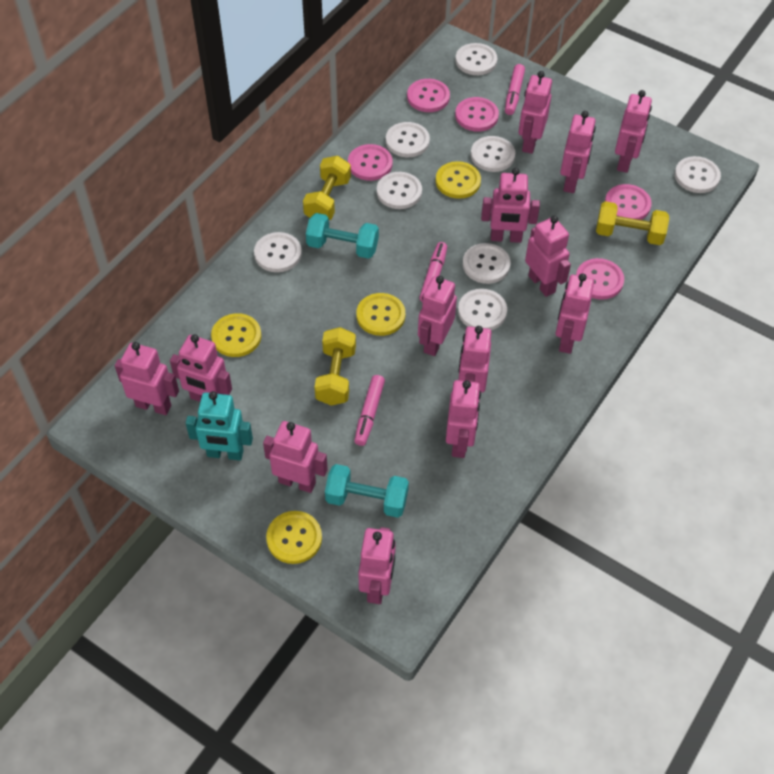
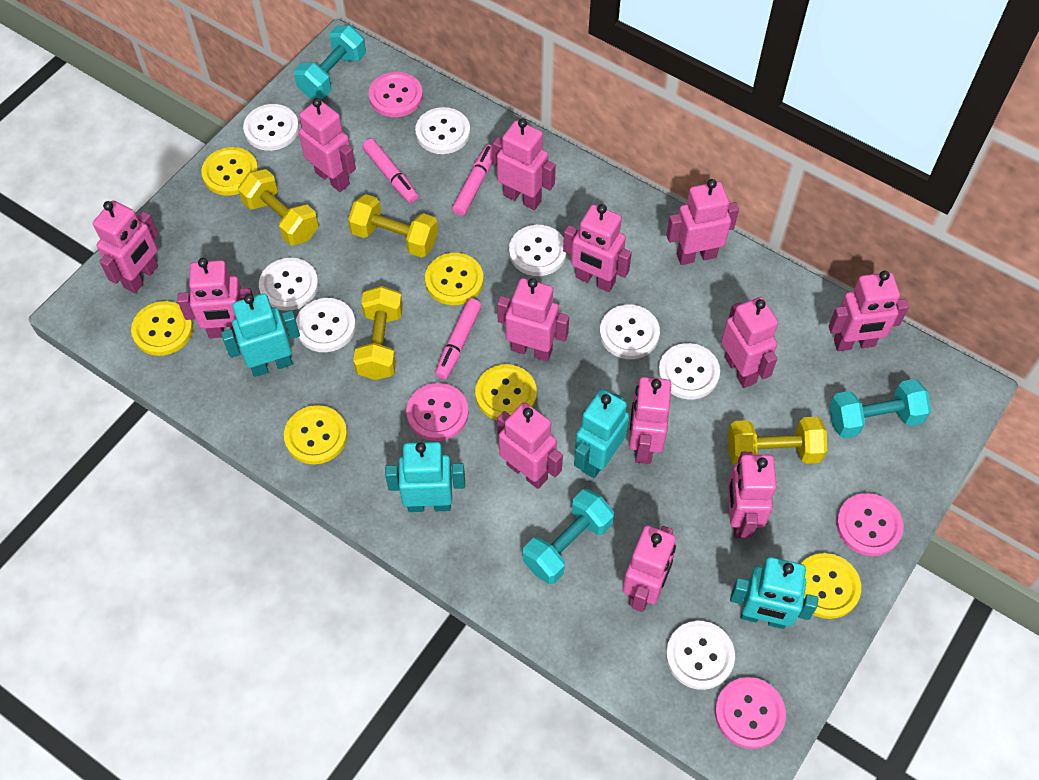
pink button: [348,144,393,181] [407,79,450,112] [455,97,499,132] [576,258,624,300] [605,184,651,220] = 5 -> [369,72,423,117] [406,383,469,441] [715,677,786,749] [836,493,903,556] = 4
turquoise dumbbell: [306,213,379,259] [325,464,409,518] = 2 -> [294,26,366,98] [523,489,614,584] [829,379,931,439] = 3
turquoise robot: [186,391,253,461] = 1 -> [221,293,300,377] [385,442,465,512] [574,389,629,478] [730,557,819,629] = 4
yellow button: [211,313,261,357] [266,511,322,564] [356,293,405,336] [436,161,481,199] = 4 -> [131,301,193,356] [201,147,259,196] [284,405,347,464] [425,253,483,305] [475,364,537,420] [801,553,861,619] = 6
yellow dumbbell: [303,156,351,220] [314,327,356,406] [596,201,669,245] = 3 -> [238,169,318,245] [348,194,438,258] [353,286,403,380] [728,417,827,465] = 4

